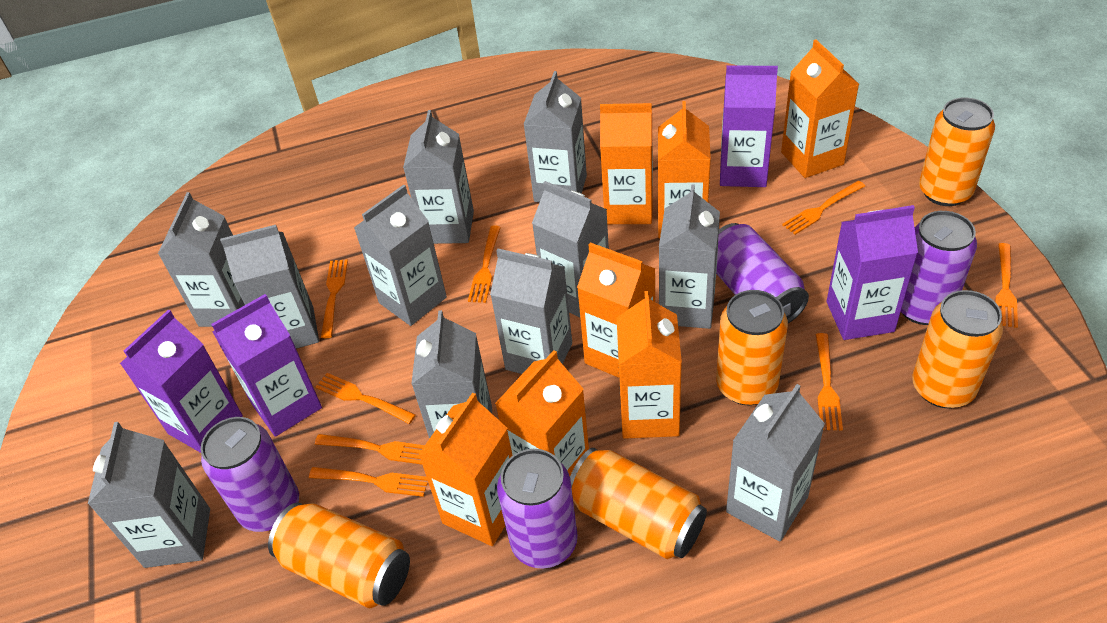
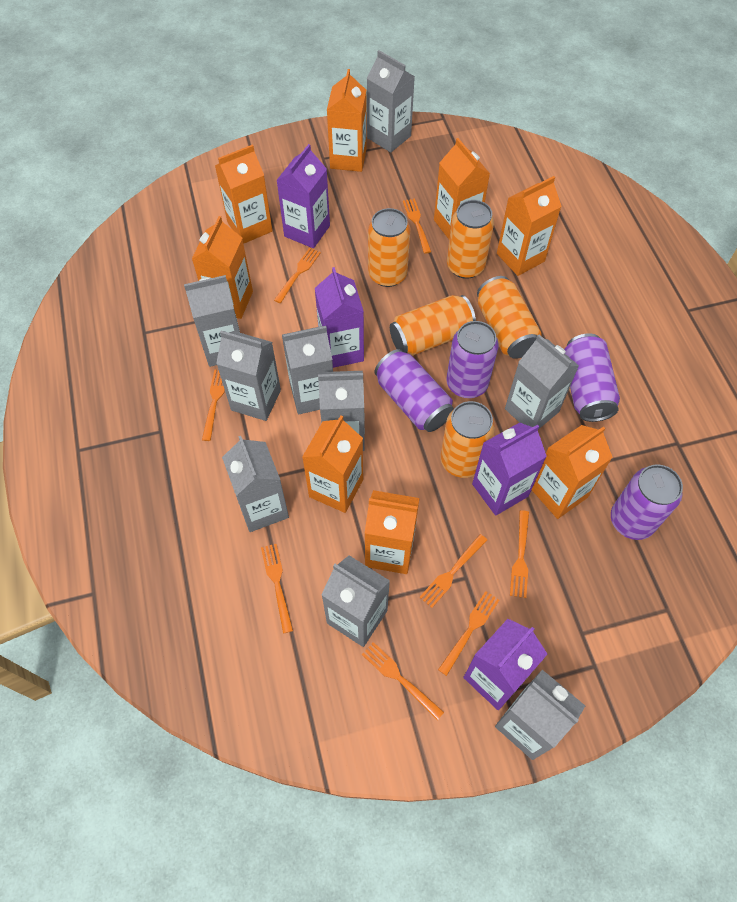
grey carton: [88,422,210,568] [158,192,245,327] [220,225,319,348] [354,185,447,326] [403,110,474,244] [411,310,492,439] [490,249,572,374] [523,71,587,202] [532,181,609,317] [659,184,720,329] [726,384,825,542] = 11 -> [184,275,240,367] [216,331,281,421] [222,436,289,532] [282,326,333,414] [318,371,365,451] [321,556,390,647] [367,50,415,153] [495,670,585,760] [505,335,579,429] = 9
orange carton: [418,393,513,546] [495,350,589,476] [577,242,655,378] [600,103,653,224] [617,291,682,439] [658,101,711,238] [781,40,859,178] = 7 -> [192,216,253,319] [215,144,272,244] [302,415,363,513] [327,69,367,172] [365,490,419,574] [434,138,490,239] [497,176,562,276] [532,425,613,519] = 8

